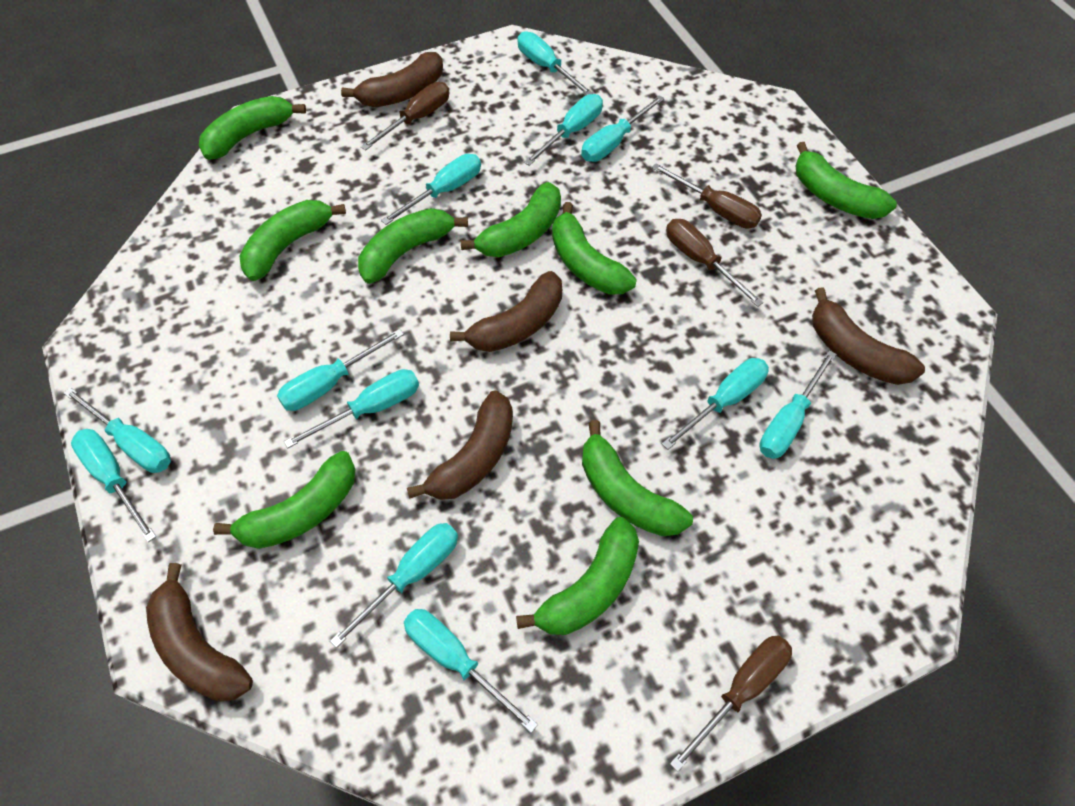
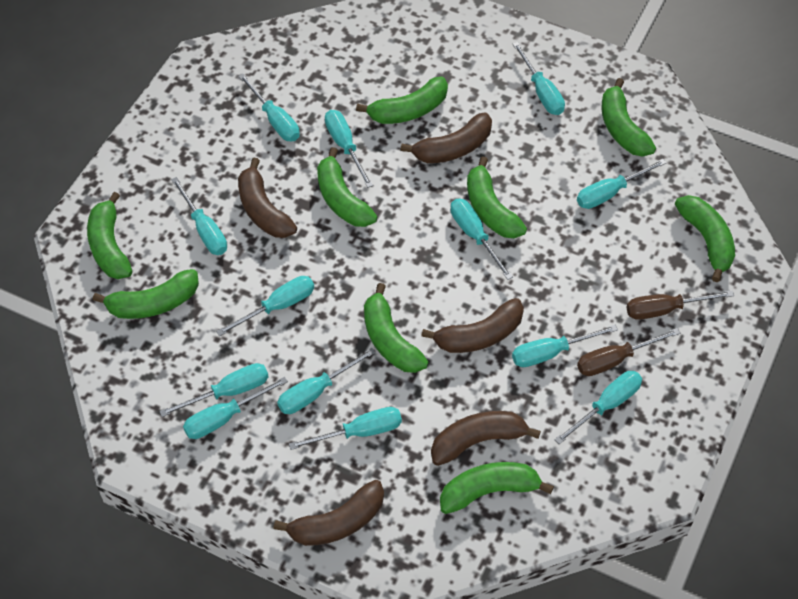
brown screwdriver: [361,82,449,150] [652,164,762,228] [666,219,764,307] [670,635,792,772] = 4 -> [577,328,680,376] [626,290,734,320] = 2
turquoise screwdriver: [64,387,171,473] [71,429,156,542] [277,329,404,411] [284,369,419,448] [330,523,458,648] [381,154,481,225] [404,609,538,733] [517,31,594,95] [524,94,603,166] [581,95,665,162] [662,358,769,450] [759,350,837,459] = 12 -> [159,363,269,417] [171,177,227,255] [183,377,288,439] [216,276,314,336] [238,74,300,142] [277,348,376,414] [289,407,402,450] [325,110,373,188] [451,199,513,280] [512,325,618,367] [513,42,565,115] [554,371,642,444] [577,159,666,209] = 13

